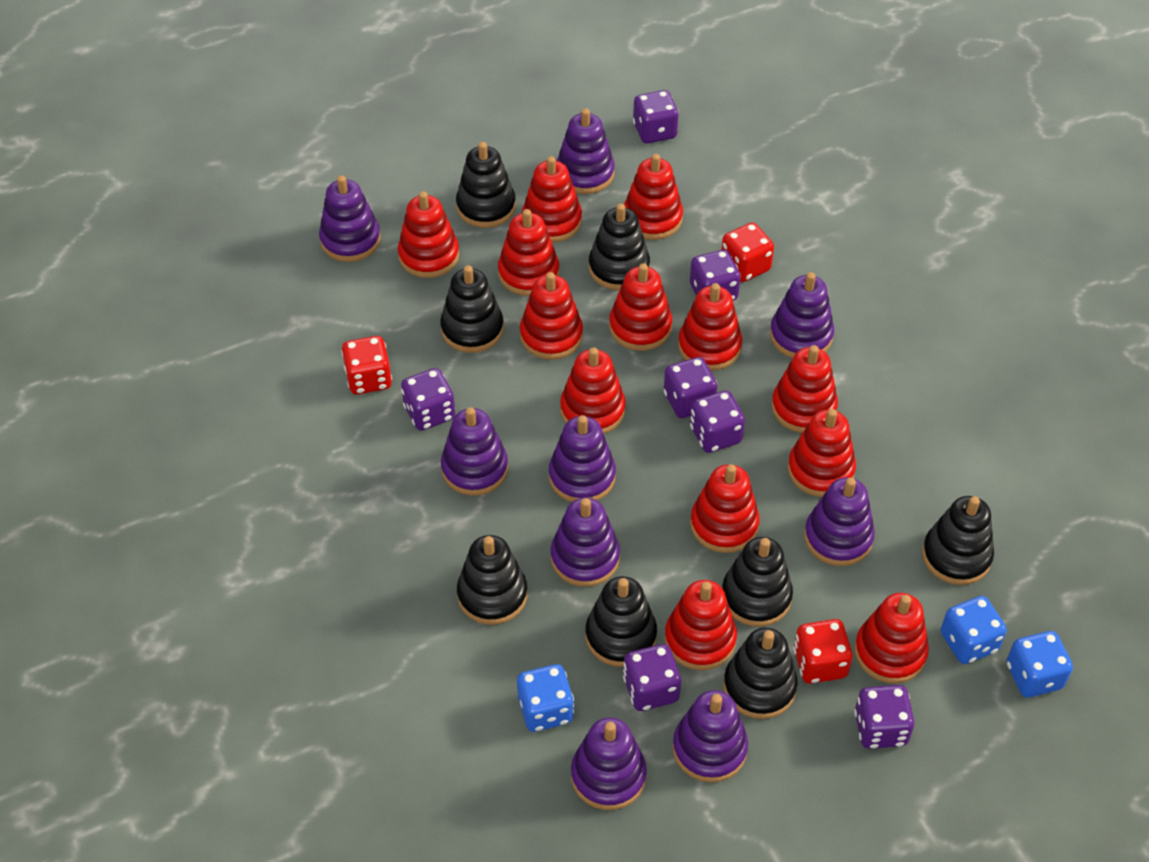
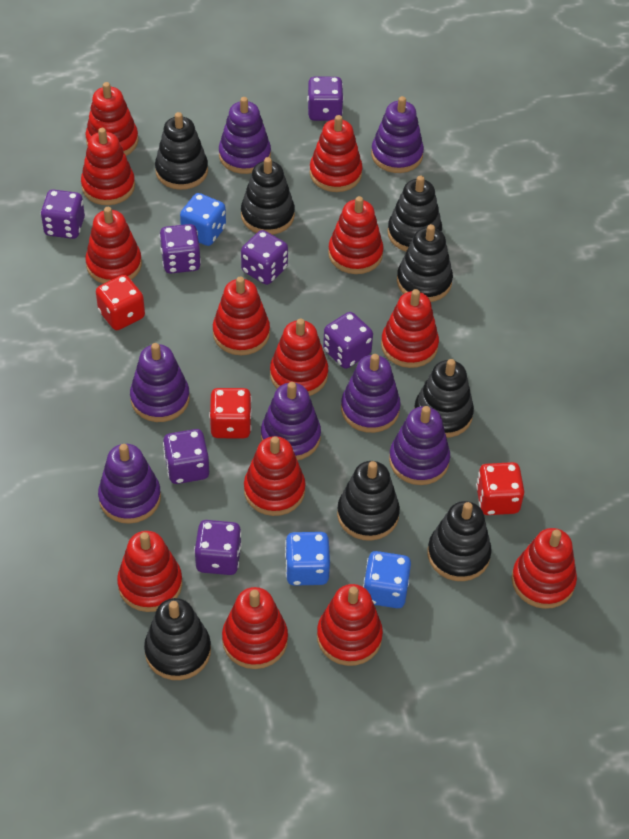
purple stacking toy: [319,175,381,262] [441,407,508,496] [549,415,616,502] [551,498,620,587] [557,108,615,194] [571,717,647,810] [673,690,748,782] [770,272,834,358] [804,477,875,566] = 9 -> [98,444,161,524] [130,343,190,422] [219,97,271,174] [261,382,321,460] [341,354,401,433] [371,96,424,173] [389,406,450,485] = 7

